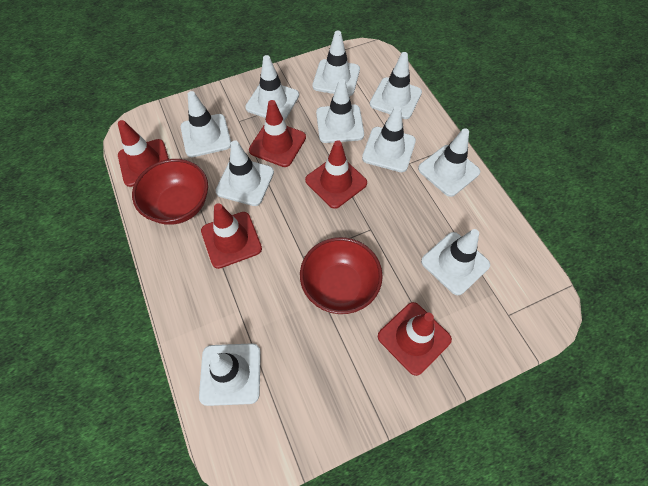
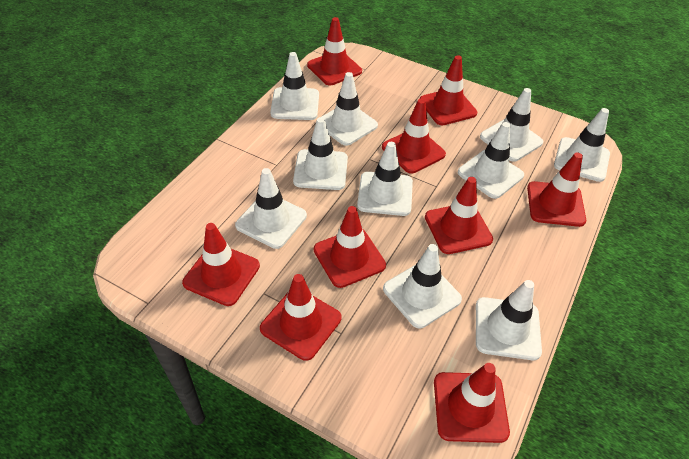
red bowl: [132,159,208,225] [300,237,383,314] = 2 -> none = 0
red traffic cone: [118,120,169,187] [201,203,262,269] [249,100,306,167] [305,140,367,209] [378,302,452,376] = 5 -> [182,223,260,306] [260,274,341,361] [307,17,362,86] [314,206,386,288] [382,99,446,174] [420,55,477,125] [425,177,493,254] [434,363,510,443] [527,152,586,227] = 9

